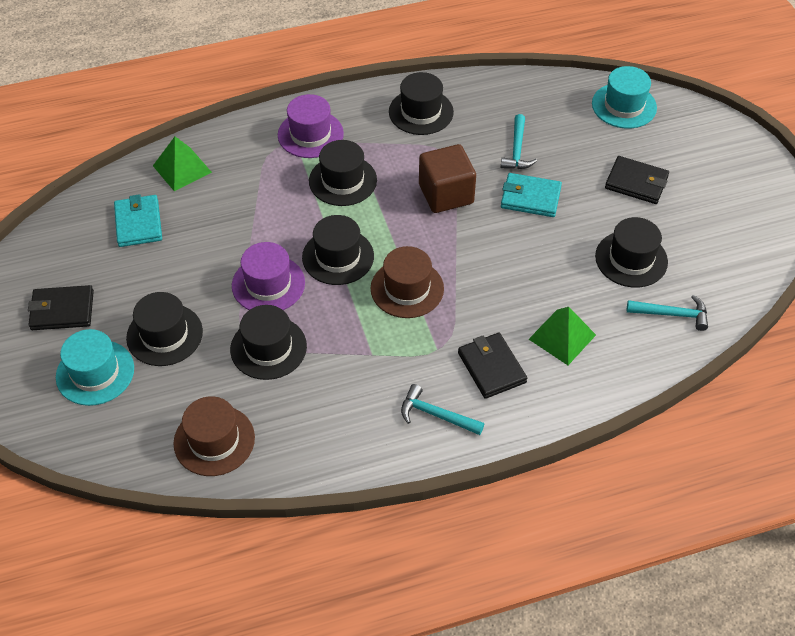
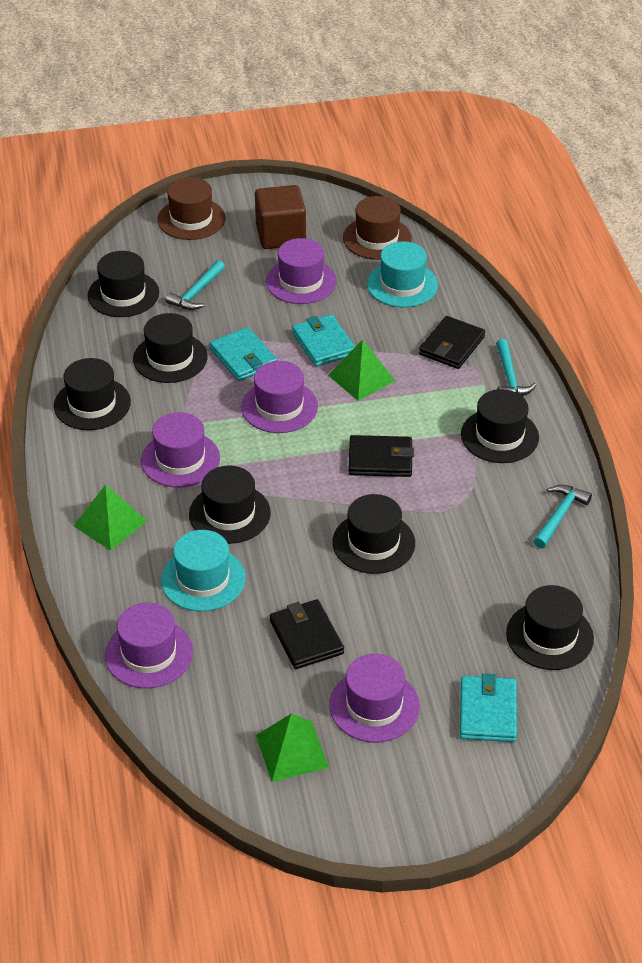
black hat: [126,292,203,366] [230,305,307,380] [302,215,374,285] [309,140,377,206] [389,72,454,135] [595,217,668,288] = 6 -> [54,358,131,430] [88,251,159,317] [133,313,208,383] [189,465,271,544] [332,494,415,574] [461,389,539,463] [506,585,594,670] = 7
green pyramid: [153,137,212,191] [529,307,596,365] = 2 -> [74,485,147,551] [256,713,329,782] [328,339,395,401] = 3
purple hat: [232,242,305,310] [278,94,344,158] = 2 -> [105,603,193,688] [141,412,220,487] [241,361,318,433] [266,238,337,304] [329,654,420,742] = 5
turquoise wallet: [114,194,162,247] [501,173,562,217] = 2 -> [210,327,277,381] [292,314,355,367] [460,673,517,742] = 3

